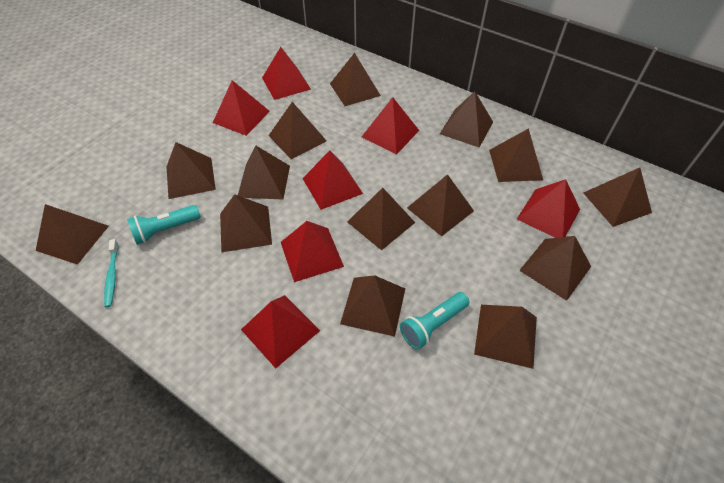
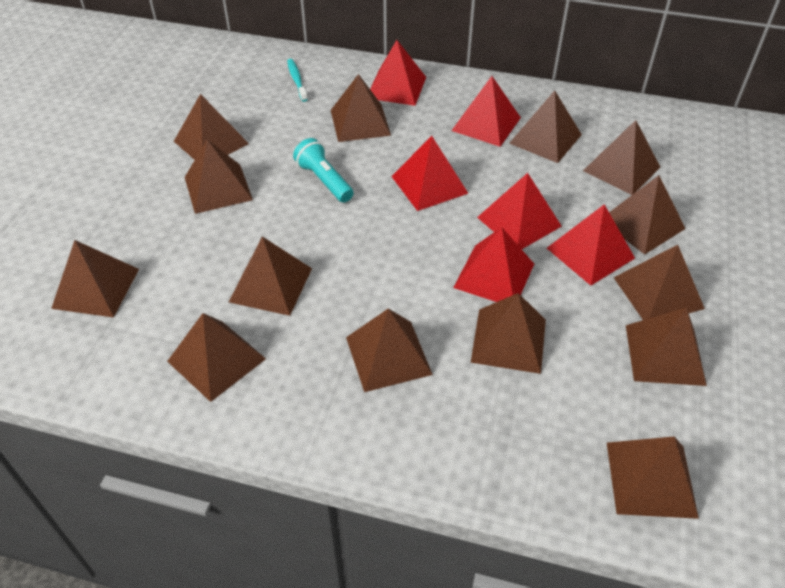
red pyramid: [213,80,270,136] [241,295,320,368] [262,47,311,100] [281,221,344,282] [302,150,363,210] [362,97,419,155] [517,179,580,238] = 7 -> [370,40,426,106] [391,136,469,211] [451,76,521,147] [453,227,534,302] [477,173,562,249] [547,204,635,286] = 6
turquoise flashlight: [127,205,201,245] [400,292,469,350] = 2 -> [293,138,354,203] = 1

